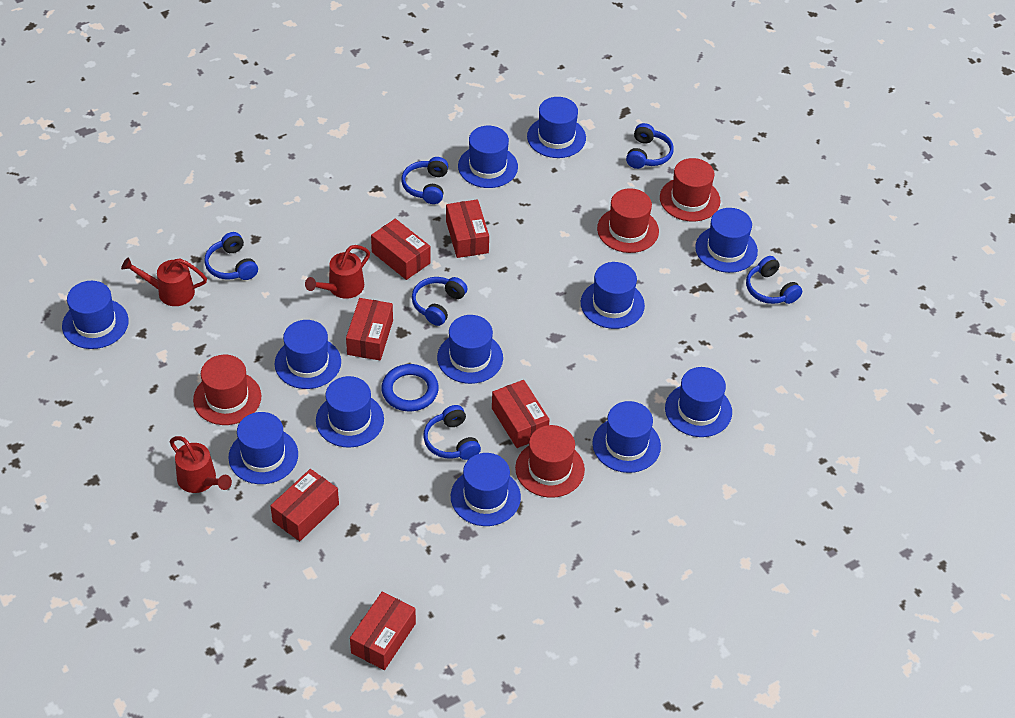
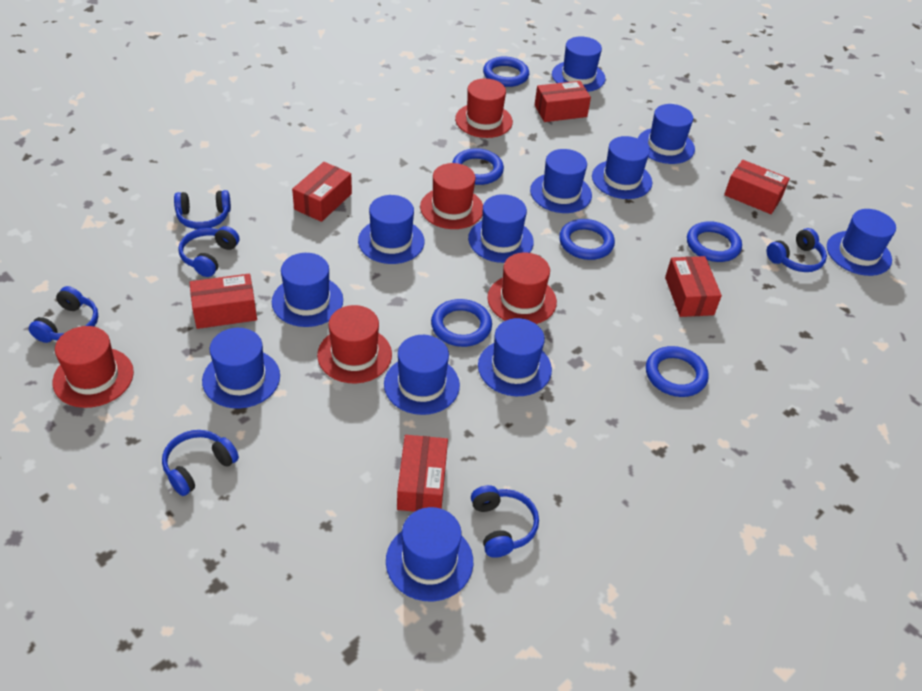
blue ring: [381,364,439,411] = 1 -> [431,299,492,347] [452,148,504,185] [483,57,529,87] [559,219,615,260] [646,346,709,397] [687,221,742,262] = 6
red hat: [193,355,261,425] [515,425,585,498] [597,188,659,253] [660,158,720,222] = 4 -> [53,326,134,408] [317,305,392,383] [420,163,483,229] [455,78,513,138] [487,252,557,324] = 5
red watering can: [121,257,207,306] [170,436,232,493] [305,245,370,299] = 3 -> none = 0

